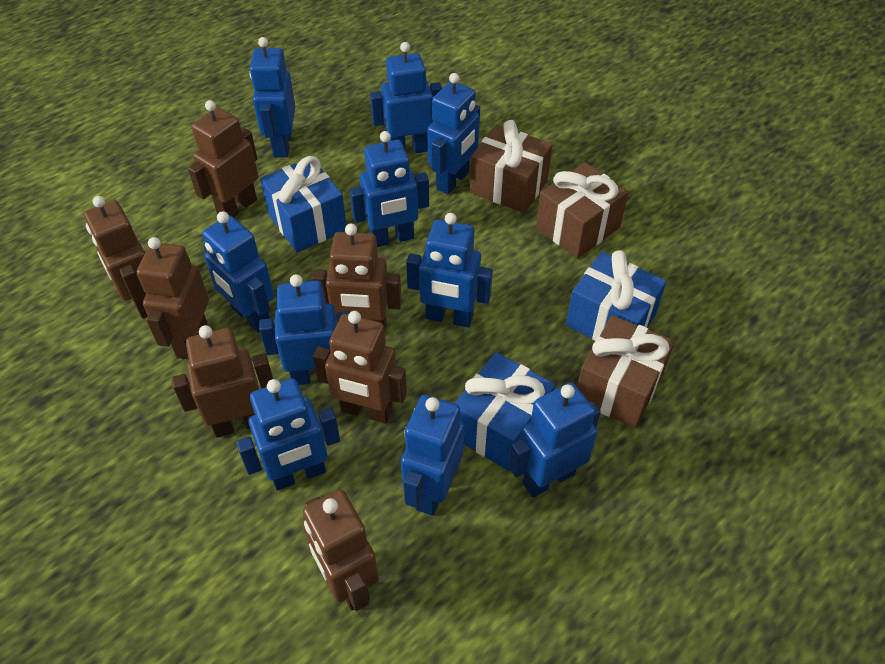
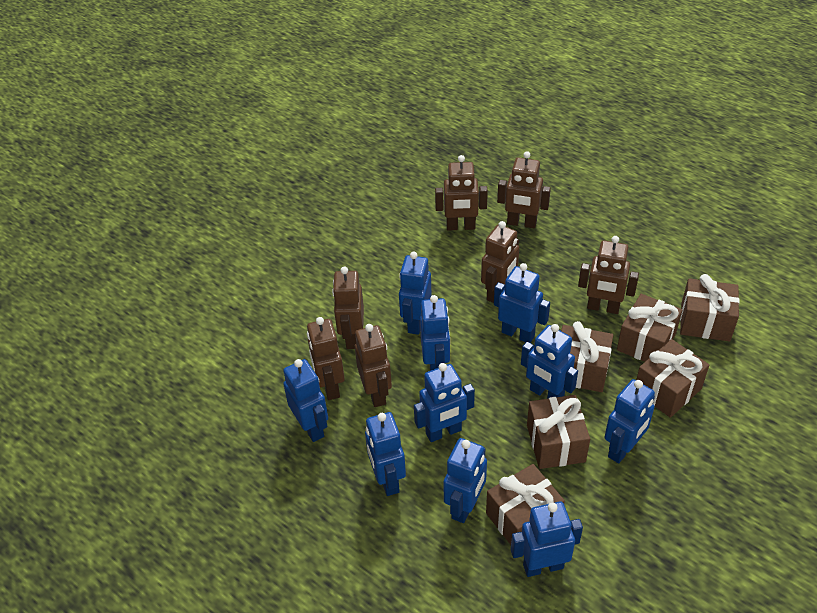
blue gift: [260,156,347,253] [454,352,555,471] [566,250,666,341] = 3 -> none = 0
brown gift: [470,120,552,213] [536,162,628,259] [577,315,675,428] = 3 -> [486,464,565,545] [527,395,590,469] [561,321,613,392] [617,294,682,362] [636,339,709,418] [680,274,740,342] = 6

